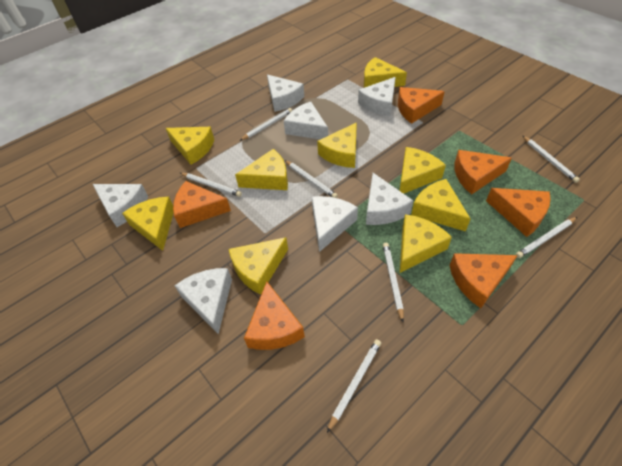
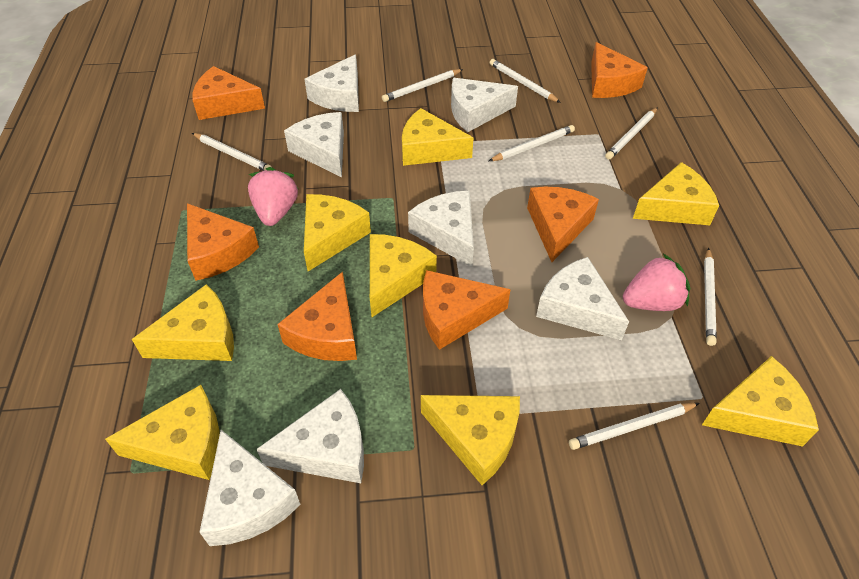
pink strawberry: none = 0 -> [248,167,298,226] [623,254,690,311] = 2
yellow cheese: [122,197,174,251] [166,127,214,165] [229,237,288,295] [235,149,288,190] [317,122,357,168] [364,57,407,88] [399,147,446,194] [400,214,452,273] [411,179,471,232] = 9 -> [105,385,219,480] [132,284,234,361] [304,194,371,271] [370,234,437,317] [402,108,473,166] [421,395,520,485] [633,162,719,225] [702,356,819,447] = 8

